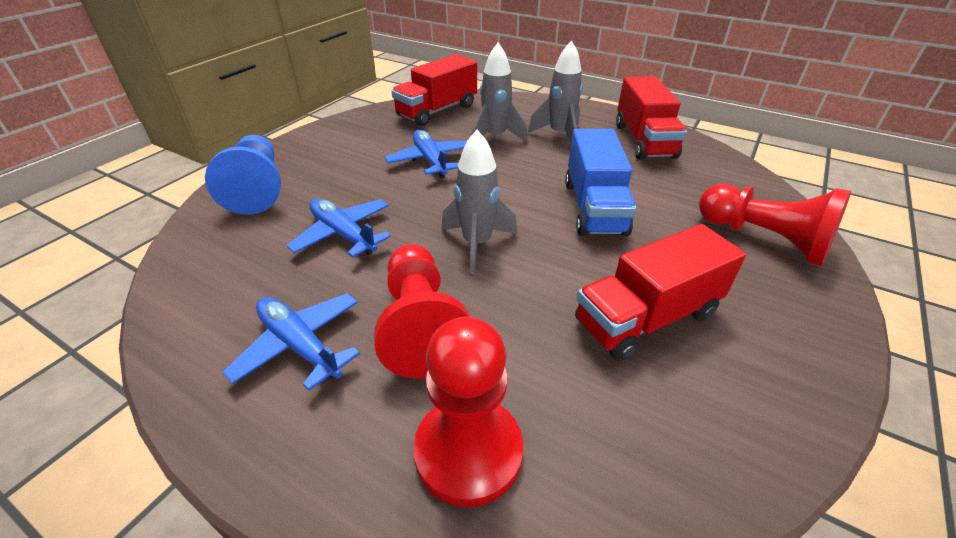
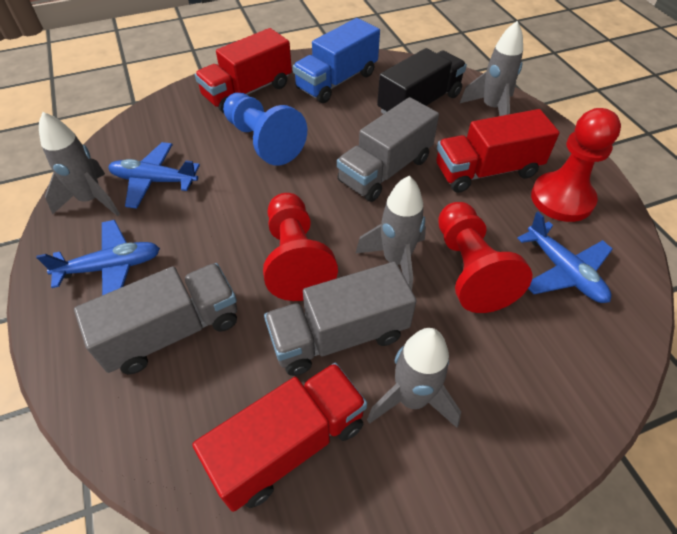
black truck: none = 0 -> [377,48,467,114] = 1
grey rocket: [441,130,517,274] [471,43,528,142] [528,40,583,143] = 3 -> [39,112,120,216] [356,176,426,290] [367,328,461,428] [459,21,523,116] = 4
grey truck: none = 0 -> [74,263,237,374] [264,262,417,376] [337,97,439,202] = 3

